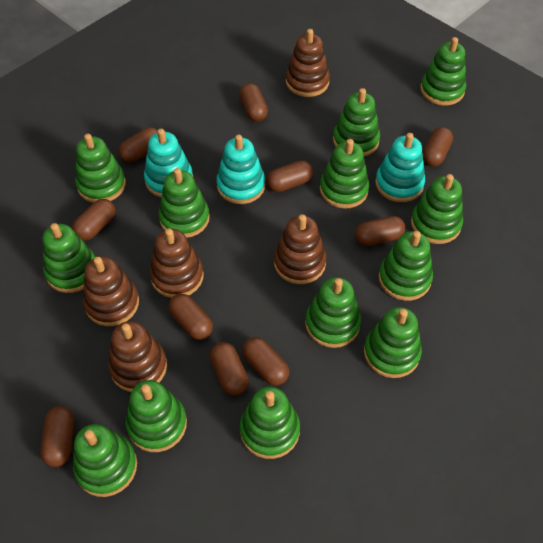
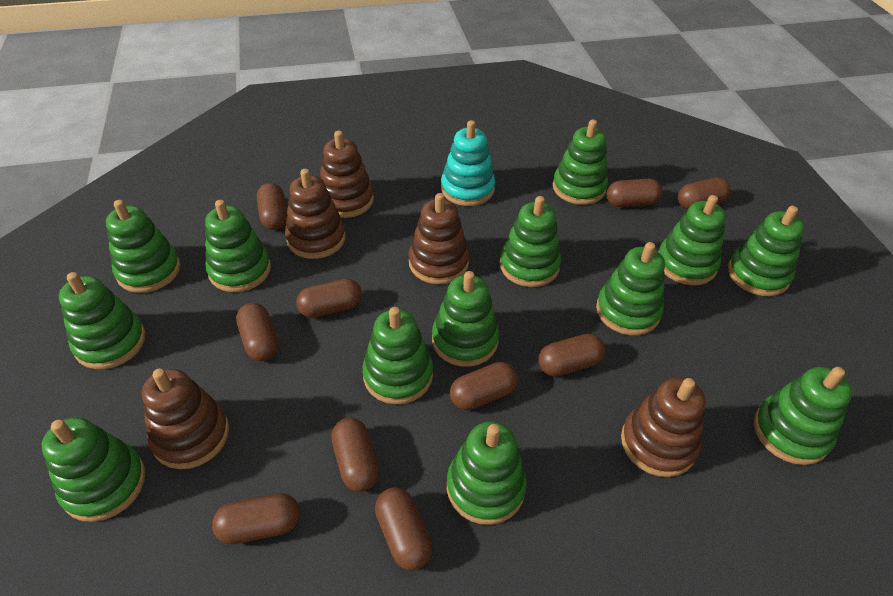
turquoise stacking toy: [144,129,193,198] [216,134,265,204] [375,133,425,202] = 3 -> [441,120,495,206] = 1

